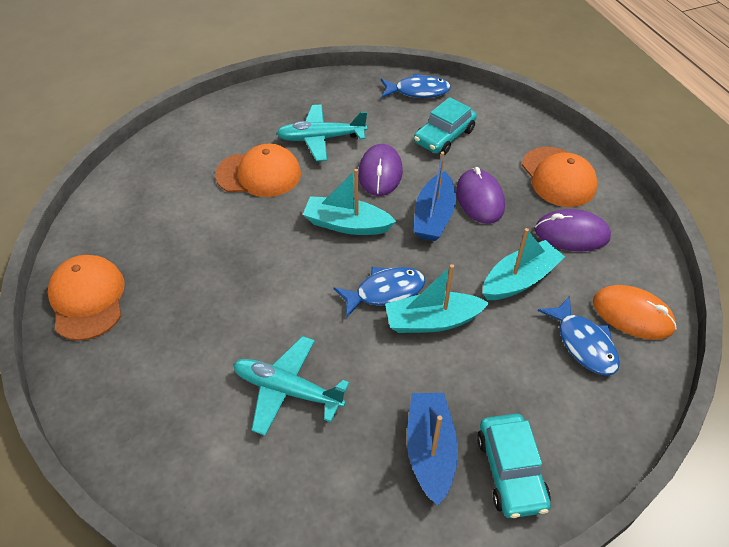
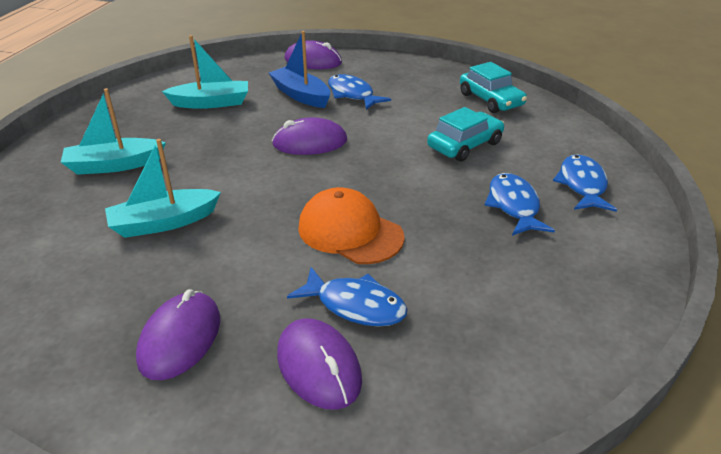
blue boat: [407,393,458,506] [414,151,456,241] = 2 -> [269,31,330,108] = 1
blue fish: [334,267,425,318] [381,73,451,98] [538,296,620,376] = 3 -> [287,267,408,327] [328,74,391,110] [485,173,555,236] [553,154,617,212] = 4
orange cap: [47,255,125,341] [215,144,301,197] [522,147,598,207] = 3 -> [298,187,405,264] = 1
orange mouse: [593,285,677,340] = 1 -> none = 0
purple mouse: [358,144,403,196] [456,167,505,224] [535,209,611,251] = 3 -> [136,289,220,380] [272,117,347,155] [277,318,362,410] [285,40,342,69] = 4
turquoise plane: [233,336,349,436] [276,104,367,161] = 2 -> none = 0

